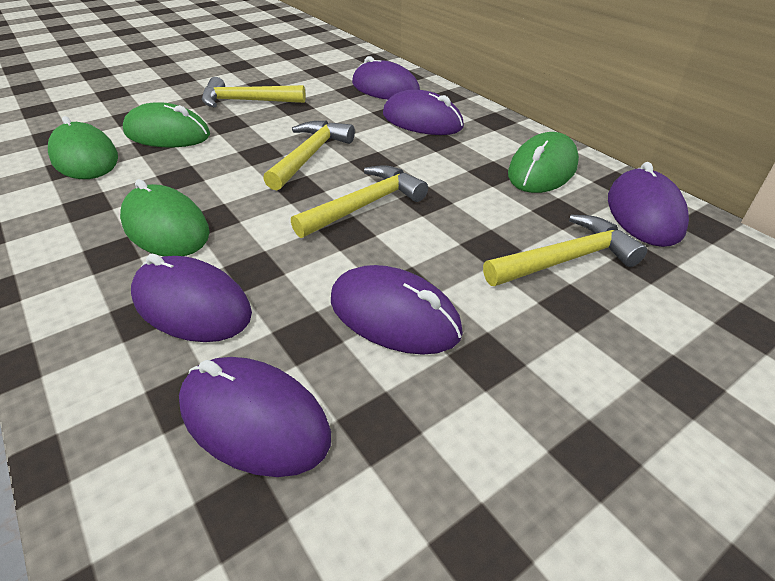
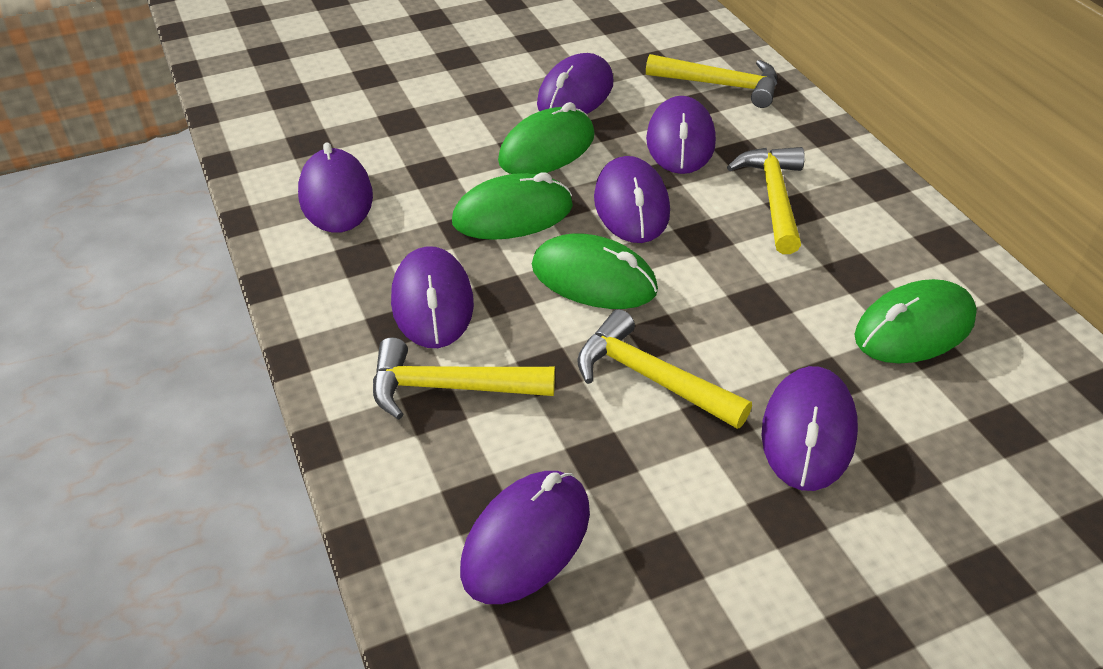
purple mouse: [131,254,252,342] [179,357,331,477] [331,265,463,355] [352,56,420,100] [383,89,464,135] [608,162,689,247] = 6 -> [298,142,373,233] [391,246,474,348] [460,471,590,604] [537,53,614,114] [594,156,670,243] [646,96,716,174] [762,366,858,491] = 7

